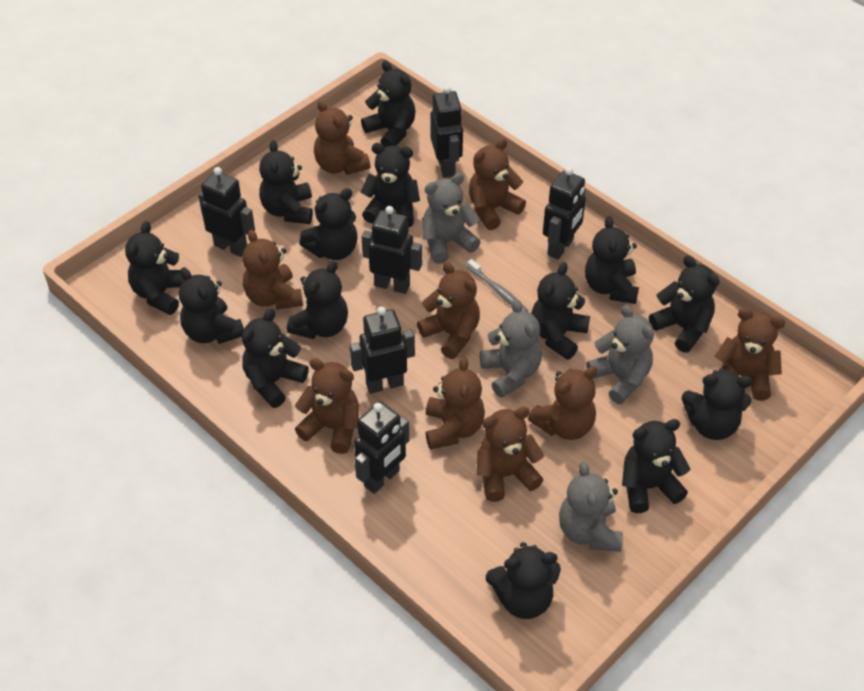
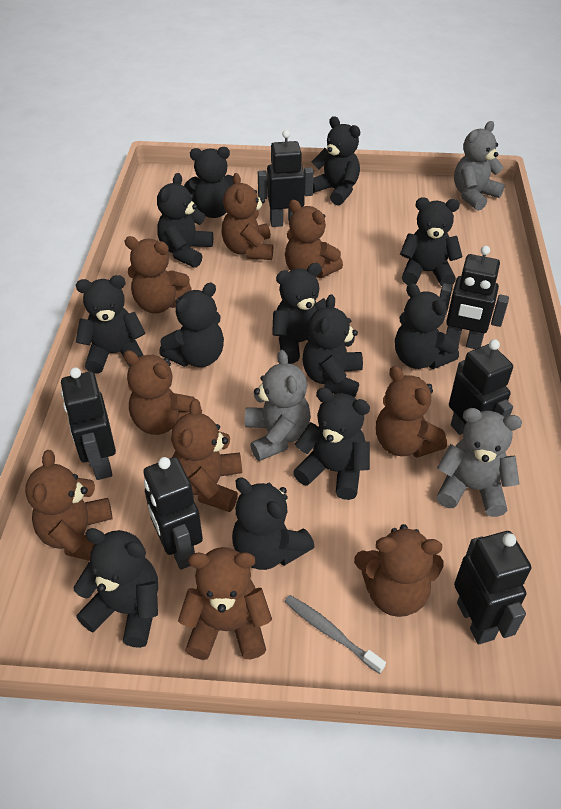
black teddy bear: [125,221,184,315] [179,267,244,344] [242,309,309,408] [259,140,313,224] [287,260,348,339] [299,188,357,260] [360,143,420,228] [361,61,415,147] [486,542,561,619] [531,262,590,360] [585,216,639,304] [622,419,691,513] [649,255,719,353] [682,368,752,440] = 14 -> [74,528,158,648] [76,275,146,374] [157,173,213,268] [159,283,224,367] [184,147,233,218] [232,478,315,570] [272,263,326,364] [293,388,370,500] [303,294,363,397] [312,116,360,205] [395,283,459,369] [400,197,463,286] = 12
grey teddy bear: [422,173,480,264] [480,300,542,398] [559,462,623,552] [586,305,654,404] = 4 -> [245,350,311,461] [437,408,522,517] [454,121,505,211] = 3

